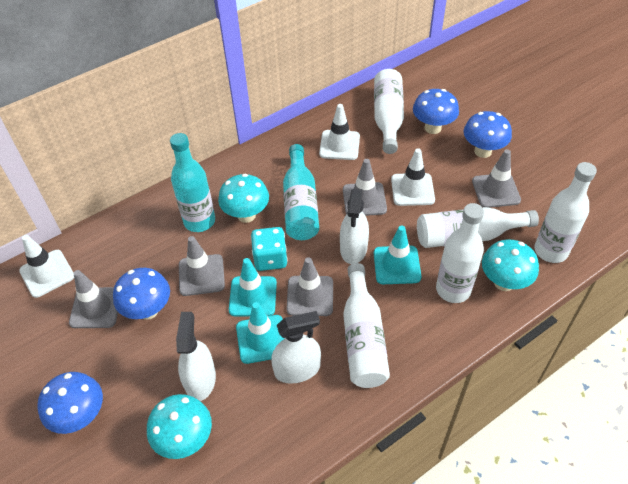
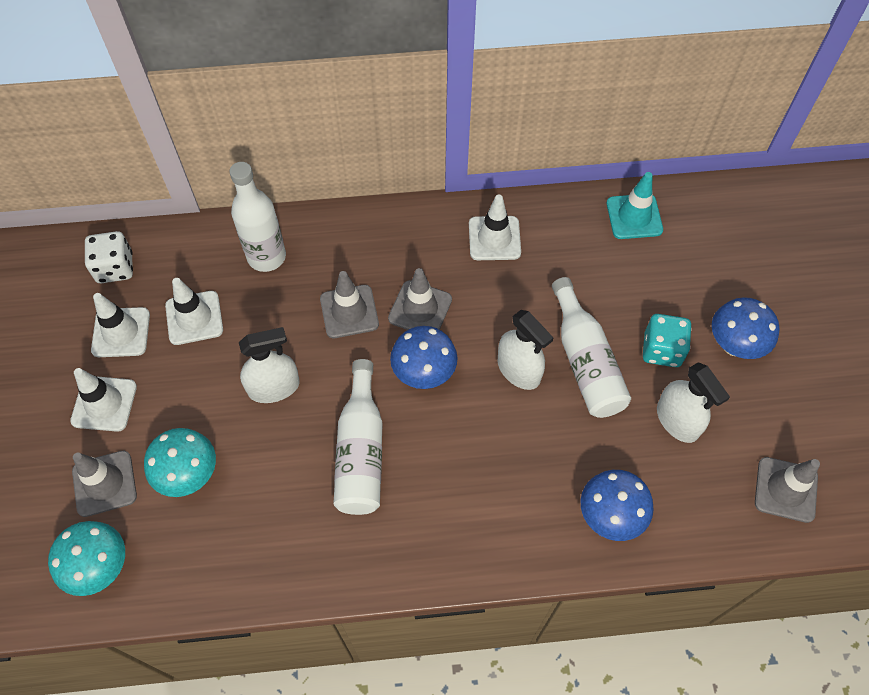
blue mushroom: [37,372,103,434] [113,268,170,320] [413,89,459,134] [463,111,512,158] = 4 -> [390,326,458,389] [580,470,654,541] [712,297,779,359] = 3
grey traffic cone: [69,270,118,328] [179,236,225,296] [286,257,333,316] [343,159,387,216] [472,149,521,208] = 5 -> [72,451,137,517] [320,271,379,338] [388,268,452,330] [755,457,820,523] = 4
turquoise bottle: [170,133,215,232] [283,144,319,240] = 2 -> none = 0
turquoise mushroom: [147,394,212,459] [218,174,269,223] [482,239,539,291] = 3 -> [48,521,125,596] [144,428,216,497] = 2
turquoise traffic cone: [229,258,277,316] [236,302,285,364] [374,225,421,284] = 3 -> [607,172,663,239] = 1
white bottle: [343,263,390,388] [374,69,404,154] [417,207,539,248] [436,203,484,303] [534,162,597,263] = 5 -> [229,162,286,272] [333,359,383,515] [552,277,631,418] = 3
white dice: none = 0 -> [85,231,133,283] = 1
white traffic cone: [19,235,74,298] [319,104,360,160] [391,148,435,206] = 3 -> [70,368,137,432] [91,293,150,357] [165,278,223,345] [469,195,521,260] = 4

